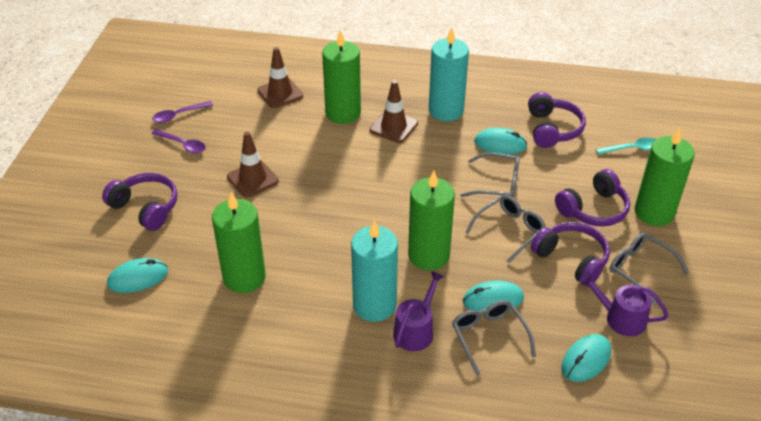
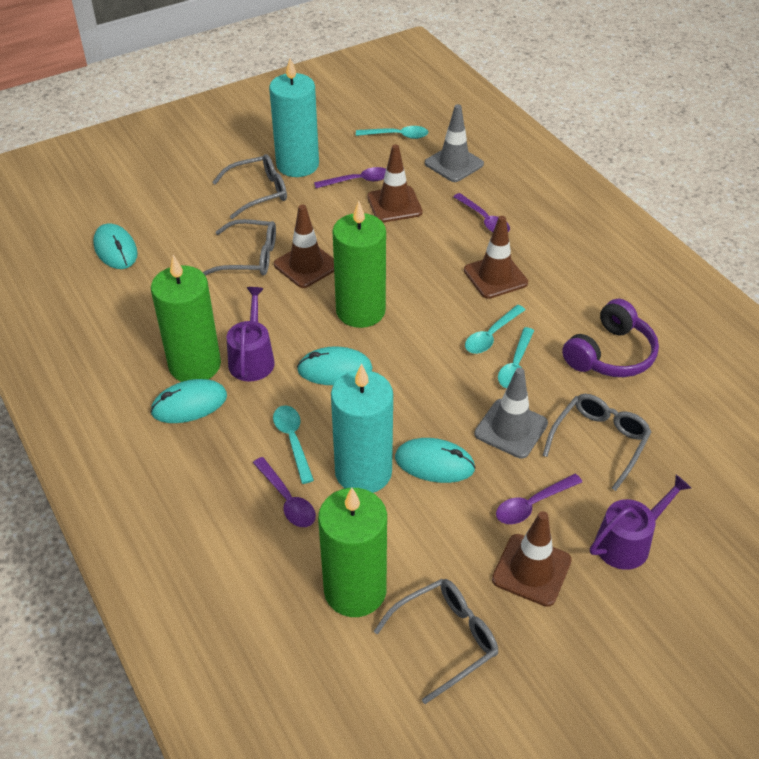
brown traffic cone: [227,132,279,198] [257,47,303,108] [370,80,418,143] = 3 -> [274,205,334,288] [367,144,423,222] [464,216,528,299] [492,511,572,607] = 4
green candle: [212,192,266,293] [322,30,361,124] [408,170,455,270] [635,128,695,226] = 4 -> [151,255,221,382] [318,487,387,617] [332,201,386,328] = 3
grey traffic cone: none = 0 -> [425,104,484,182] [474,368,548,458] = 2
purple headphones: [102,173,178,231] [528,92,586,148] [531,222,610,287] [555,169,630,227] = 4 -> [562,299,659,377] = 1
purple spoon: [152,101,213,123] [152,129,206,153] = 2 -> [253,457,316,527] [314,167,386,188] [453,193,510,232] [496,474,582,524] = 4
turquoise spoon: [596,137,656,155] = 1 -> [273,406,314,484] [356,126,428,139] [465,305,525,354] [498,327,534,389] = 4

